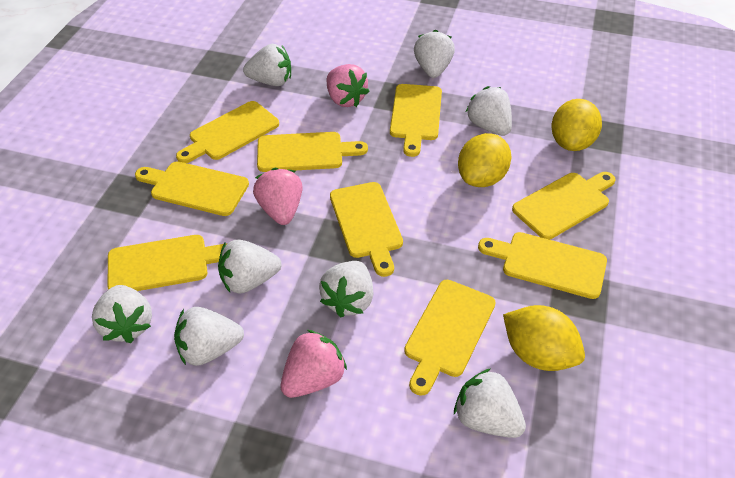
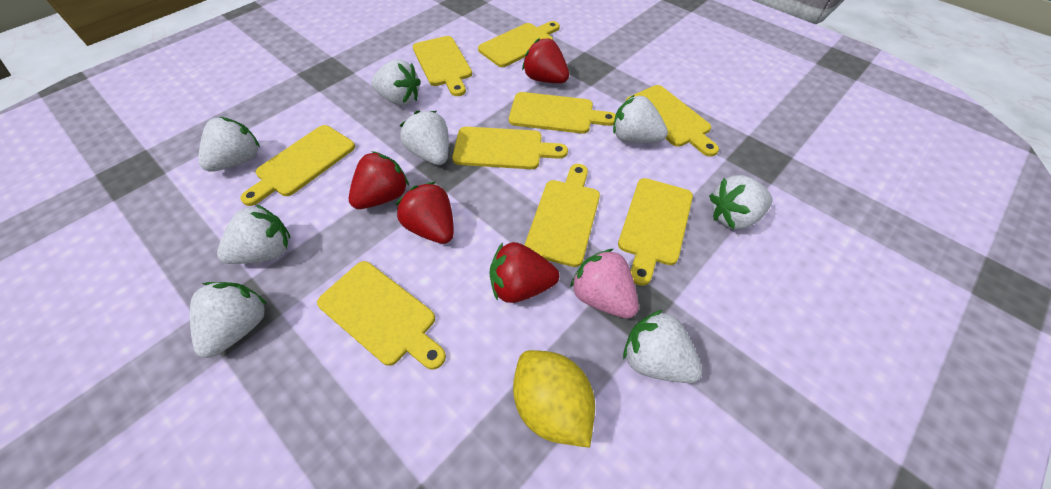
pink strawberry: [253,168,303,225] [281,330,347,398] [327,64,370,107] = 3 -> [570,249,639,318] = 1
red strawberry: none = 0 -> [349,151,409,209] [396,182,454,244] [489,242,559,303] [522,38,569,83] = 4
yellow lemon: [458,133,511,187] [503,305,585,371] [551,99,602,151] = 3 -> [513,350,595,448] = 1

